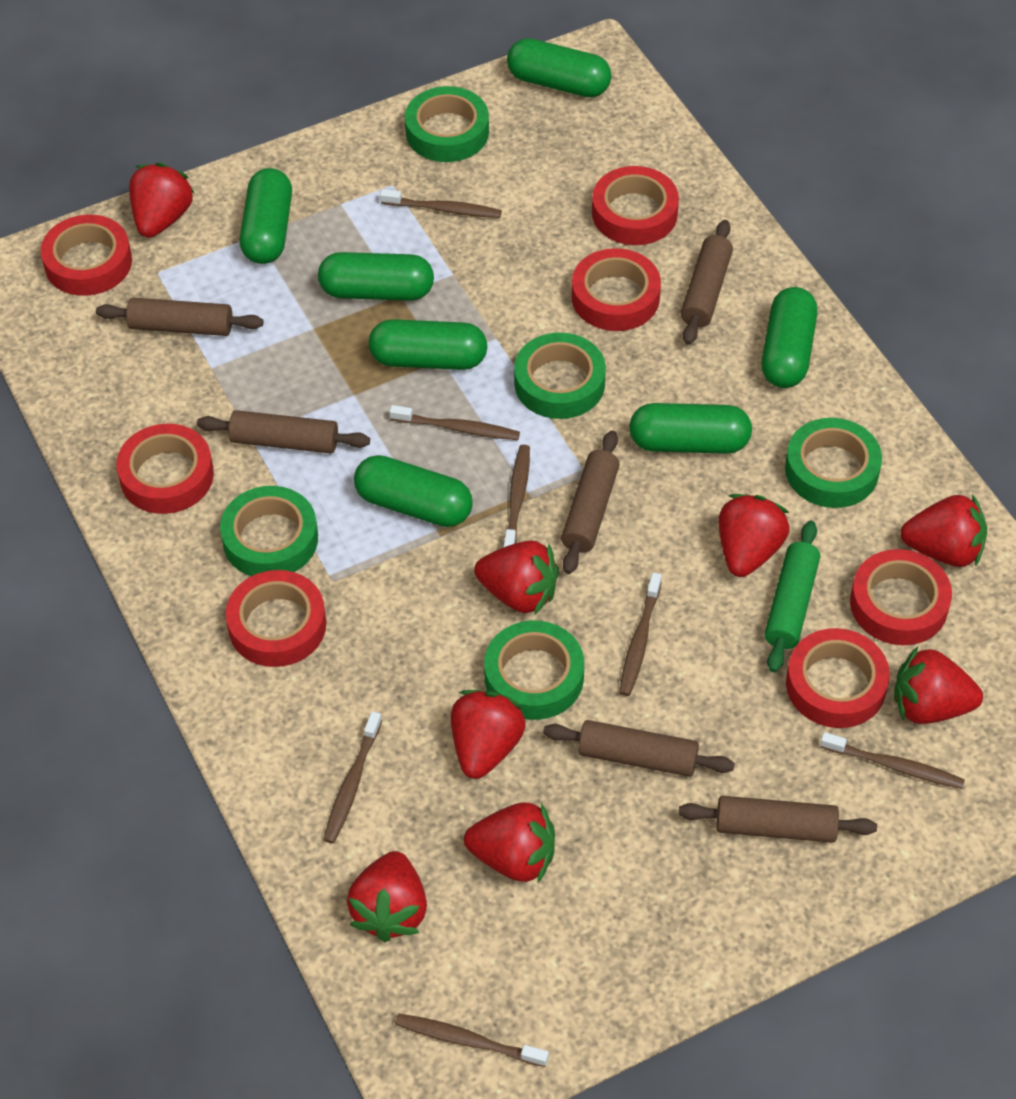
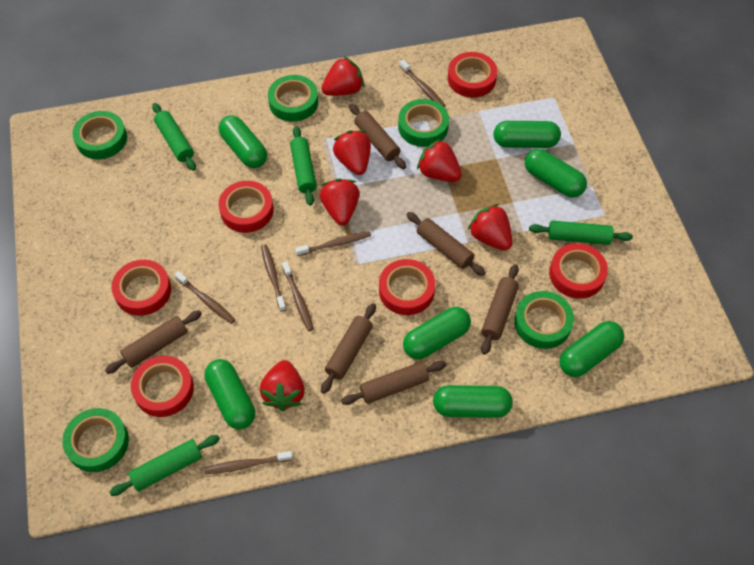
brown toothbrush: [323,711,382,844] [380,189,502,218] [389,405,520,440] [395,1014,549,1067] [503,445,530,548] [619,573,662,696] [820,732,965,789] = 7 -> [174,271,236,324] [204,451,293,474] [261,245,286,312] [282,261,314,331] [295,231,371,256] [399,60,446,107] = 6
green rolling pin: [764,521,820,673] = 1 -> [110,435,220,496] [152,103,196,171] [290,126,317,205] [529,220,633,245] = 4
red strawberry: [129,162,195,238] [347,851,427,942] [451,690,526,779] [464,802,555,883] [474,540,559,615] [719,494,790,577] [894,646,983,724] [900,494,987,567] = 8 -> [260,360,305,411] [320,178,360,225] [321,56,364,96] [333,130,371,175] [417,139,462,182] [468,204,512,251] = 6
red tape: [41,215,132,296] [116,424,214,514] [226,570,326,667] [572,248,661,331] [592,166,679,245] [786,628,890,728] [850,549,952,645] = 7 -> [111,260,171,316] [131,356,194,417] [219,181,274,233] [379,259,435,315] [448,52,497,98] [549,243,608,299] = 6

